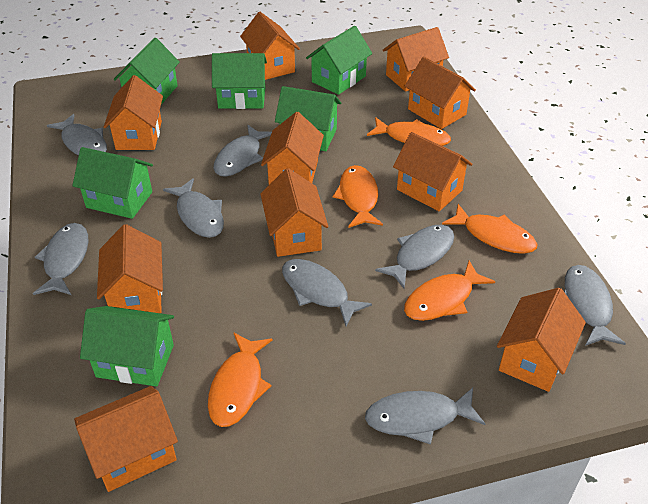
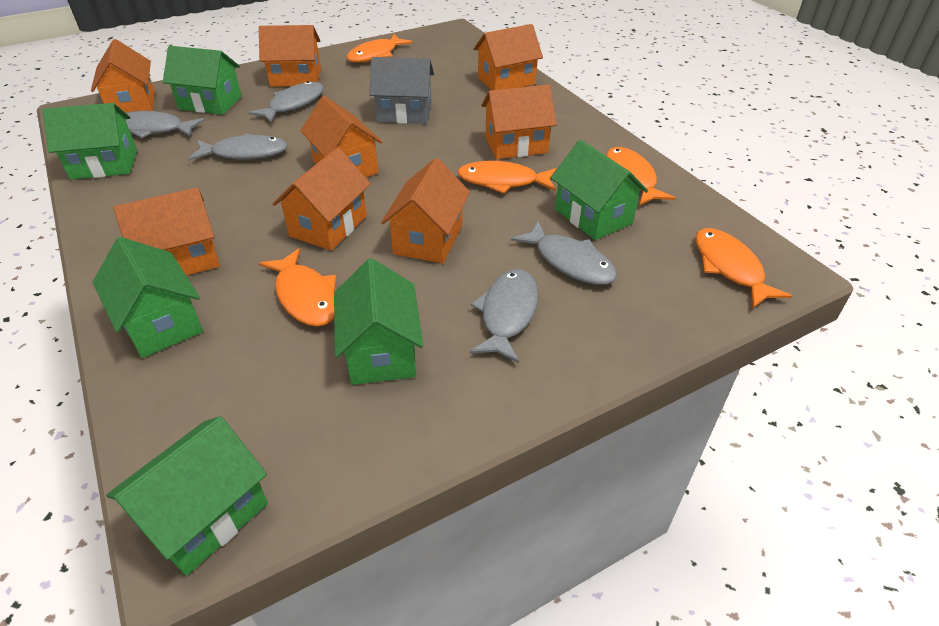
grey fish: [33,223,89,295] [47,114,107,156] [163,178,224,238] [213,125,272,177] [282,259,372,326] [365,388,485,445] [375,225,454,289] [564,265,626,346] = 8 -> [125,111,205,138] [189,133,288,161] [248,81,324,123] [470,269,539,363] [511,221,617,285] = 5
grey house: none = 0 -> [369,57,434,124] = 1
orange house: [74,386,178,492] [97,224,163,313] [104,75,163,150] [240,12,300,80] [261,112,324,185] [261,168,328,257] [383,27,449,92] [393,132,472,211] [405,57,476,129] [497,288,586,392] = 10 -> [91,39,155,113] [113,188,220,276] [259,25,321,87] [273,147,371,250] [300,96,382,178] [381,158,470,263] [473,24,543,90] [481,85,557,159] = 8

